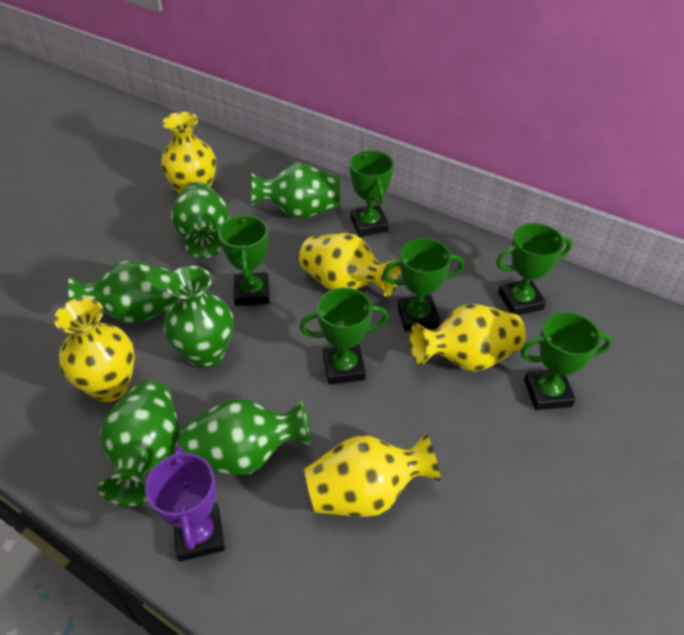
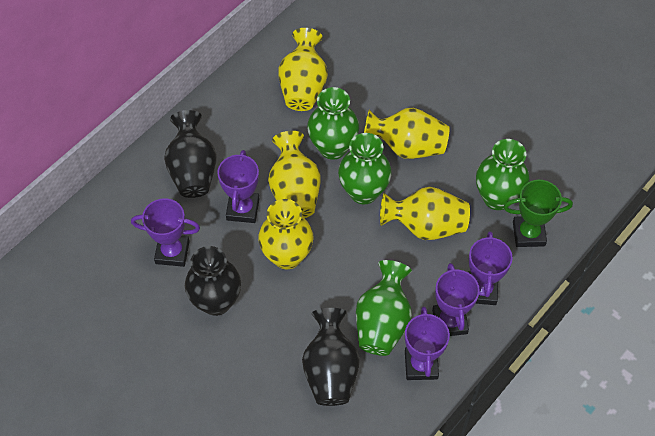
black vase: none = 0 -> [164,110,216,198] [185,246,241,316] [302,308,360,406] = 3
green trophy: [218,214,269,306] [299,288,388,385] [350,150,394,237] [382,238,464,332] [496,223,572,315] [520,312,612,410] = 6 -> [503,180,573,247] = 1
green vase: [68,260,178,324] [98,381,179,506] [164,266,233,369] [171,182,229,259] [180,398,310,475] [251,163,340,218] = 6 -> [307,87,359,160] [338,133,392,204] [356,260,412,356] [476,139,530,210] = 4
purple trophy: [145,445,225,561] = 1 -> [131,198,200,267] [217,150,259,223] [405,306,450,380] [432,263,480,336] [468,231,512,305] = 5

